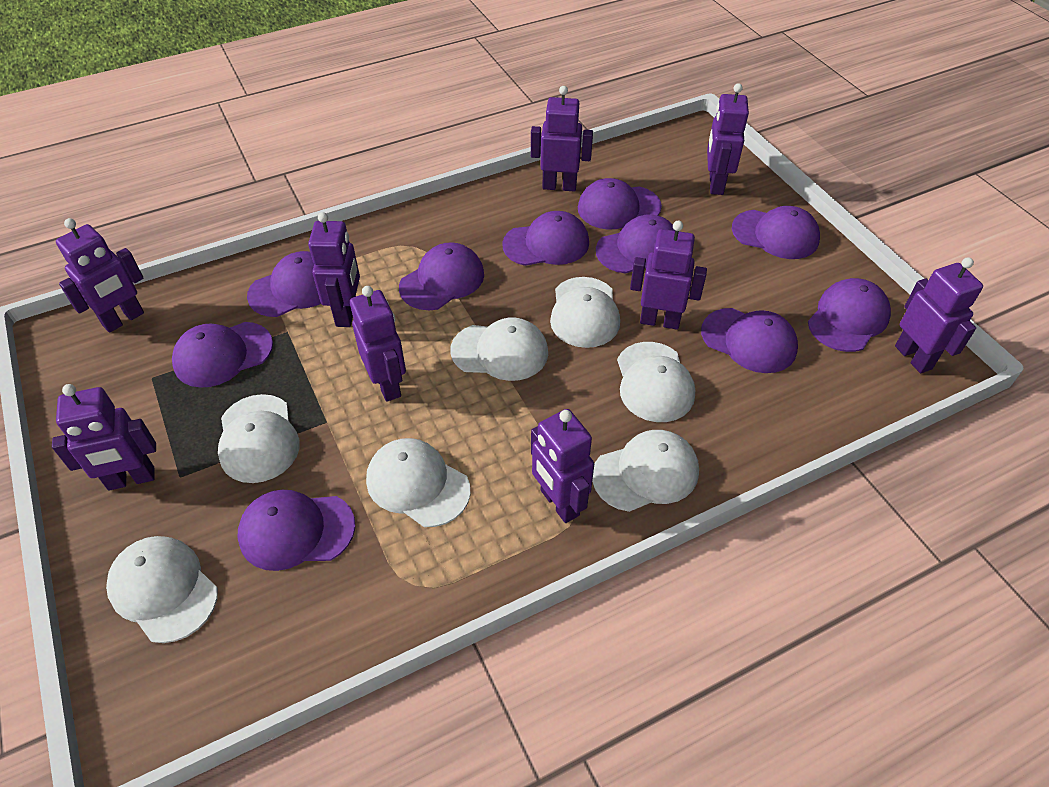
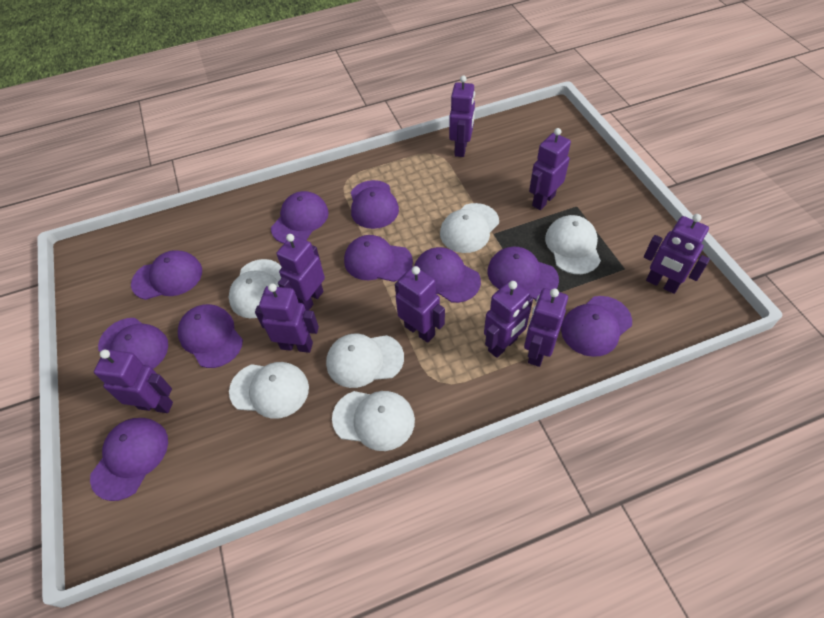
white cap: [106,536,218,643] [218,394,300,483] [366,438,470,527] [450,317,548,381] [550,277,620,348] [592,430,699,512] [617,342,695,422] = 7 -> [229,259,282,318] [229,362,309,419] [326,334,404,388] [332,391,415,451] [440,203,499,253] [545,215,601,274] = 6

